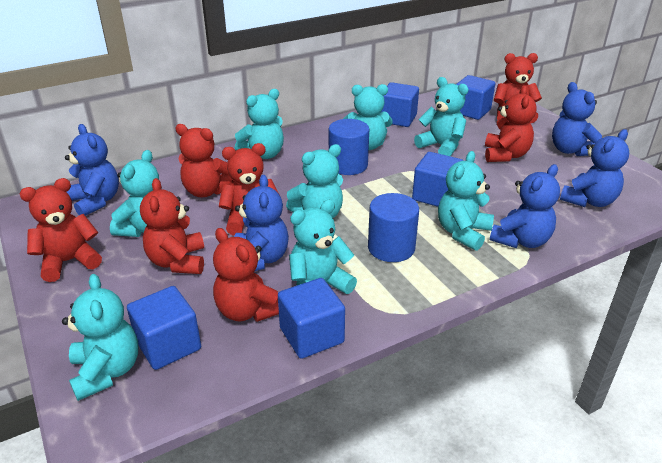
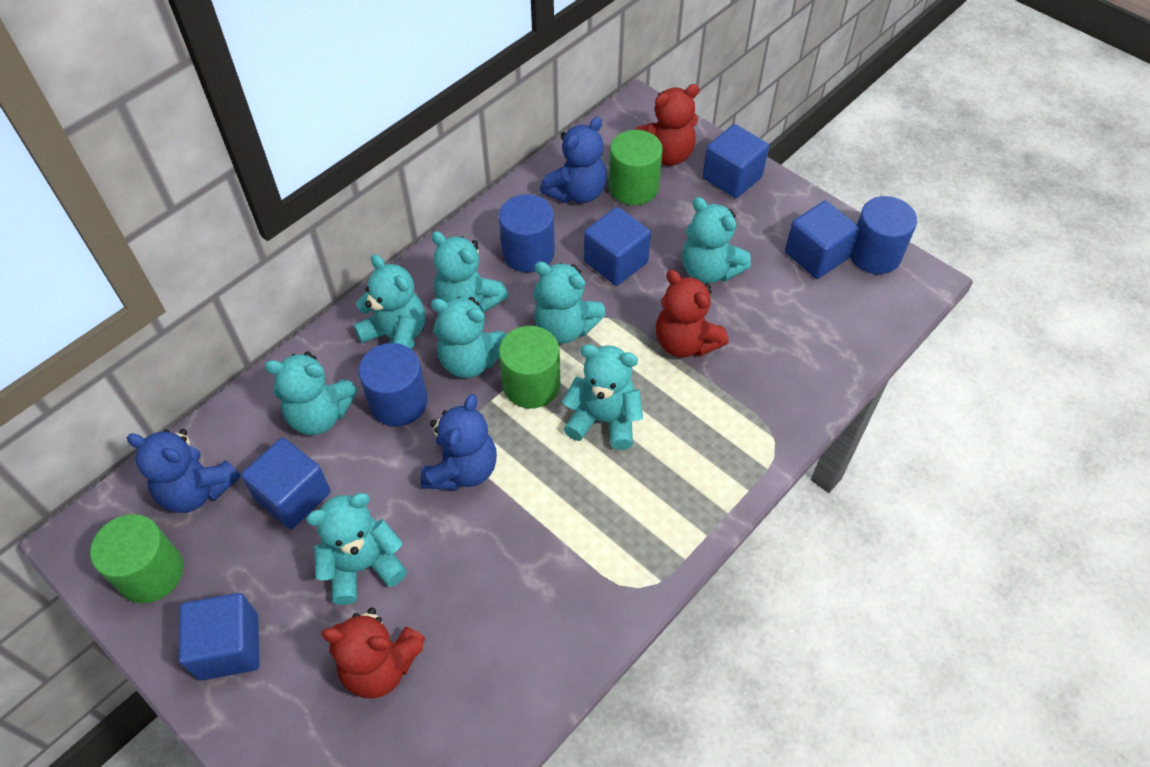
blue cylinder: [329,119,369,175] [368,193,419,262] = 2 -> [358,343,428,427] [499,194,555,272] [850,196,917,274] = 3
blue teddy bear: [65,124,119,216] [234,175,289,271] [490,164,560,248] [552,82,602,156] [560,129,629,207] = 5 -> [127,429,241,513] [421,394,497,490] [540,117,607,203] = 3
green cylinder: none = 0 -> [90,514,183,603] [499,326,560,409] [609,130,663,205] = 3
red teddy bear: [20,178,102,282] [140,178,204,274] [176,124,233,197] [213,228,279,322] [219,143,279,235] [485,85,537,162] [494,53,542,123] = 7 -> [321,608,426,698] [635,84,700,166] [656,270,729,358] = 3

